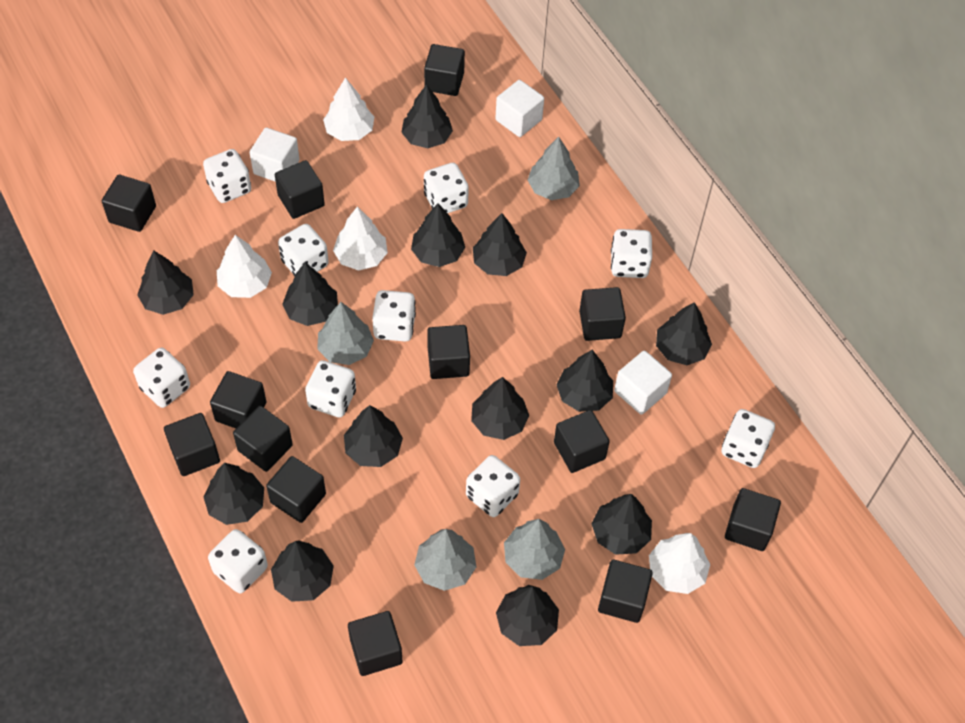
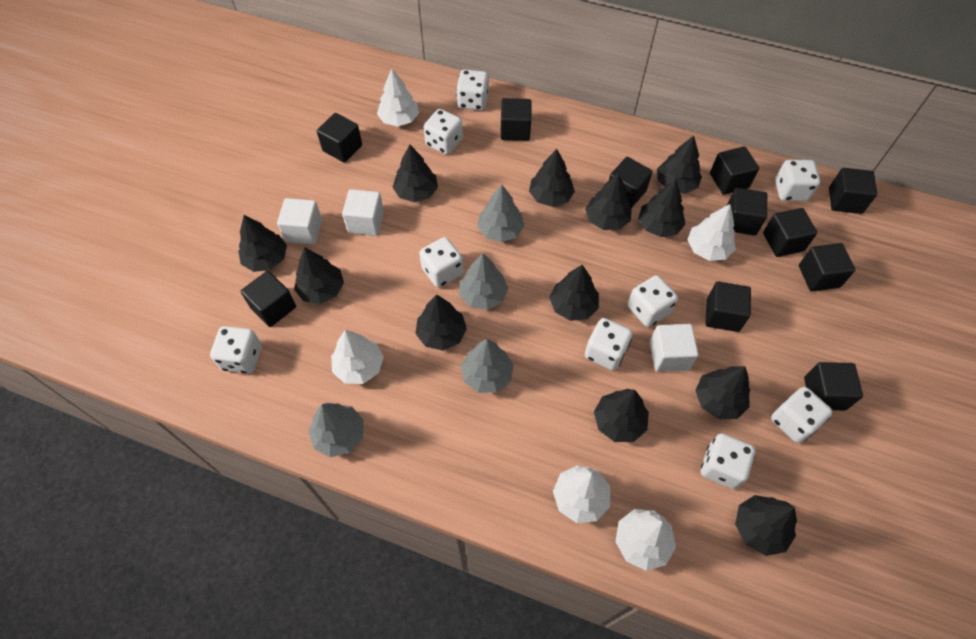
black cube: [102,175,156,232] [164,413,220,476] [210,371,266,428] [233,406,293,472] [266,456,326,523] [275,160,325,219] [348,611,402,676] [424,44,465,96] [427,325,470,379] [554,410,610,473] [579,287,626,341] [598,560,653,623] [725,488,781,551] = 13 -> [241,271,296,327] [317,113,362,162] [500,98,532,141] [609,157,653,208] [705,282,751,332] [710,146,759,195] [726,188,767,235] [763,208,817,257] [799,243,855,292] [804,362,863,410] [829,168,877,214] = 11
black tree: [137,251,194,315] [204,463,264,525] [271,540,334,602] [282,262,338,326] [344,405,403,467] [401,84,453,148] [411,203,465,267] [471,377,529,440] [473,213,527,276] [496,585,559,646] [556,350,613,412] [592,494,652,555] [656,302,712,365] = 13 -> [238,215,287,272] [294,247,344,304] [393,145,438,202] [415,295,467,351] [529,149,575,207] [549,265,599,321] [585,173,632,230] [594,389,649,442] [638,180,685,237] [657,136,702,194] [695,366,750,419] [735,495,797,556] = 12
white dice: [133,348,190,408] [203,149,251,203] [208,529,268,593] [278,224,329,276] [305,360,356,417] [372,290,416,342] [424,163,469,213] [466,455,520,517] [611,229,652,278] [722,409,775,468] = 10 -> [210,326,262,374] [419,237,463,288] [424,109,463,155] [456,70,489,111] [585,318,633,371] [628,275,678,327] [701,433,755,489] [771,387,833,443] [775,160,820,201] = 9
white tree: [217,235,272,298] [323,77,374,141] [333,206,388,271] [649,533,710,594] = 4 -> [331,330,384,384] [377,68,419,127] [553,465,610,523] [615,509,676,571] [687,204,736,261] = 5

